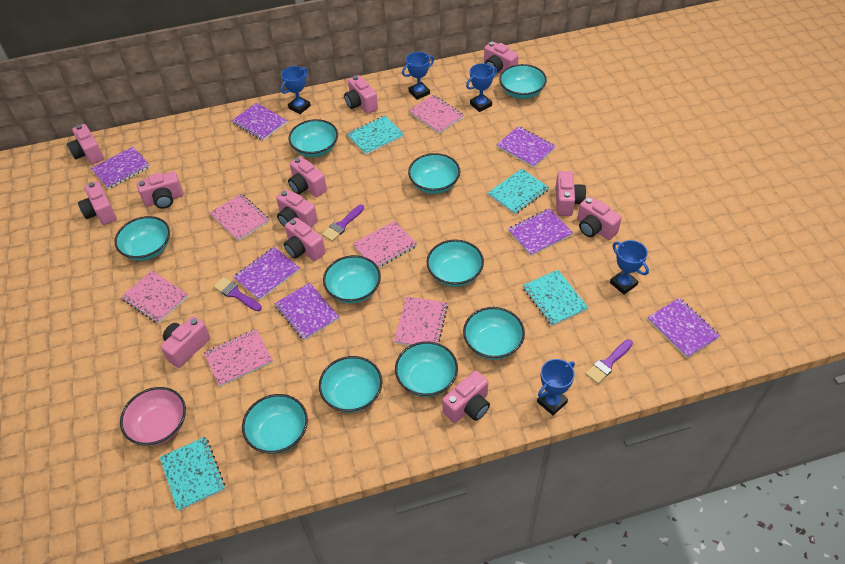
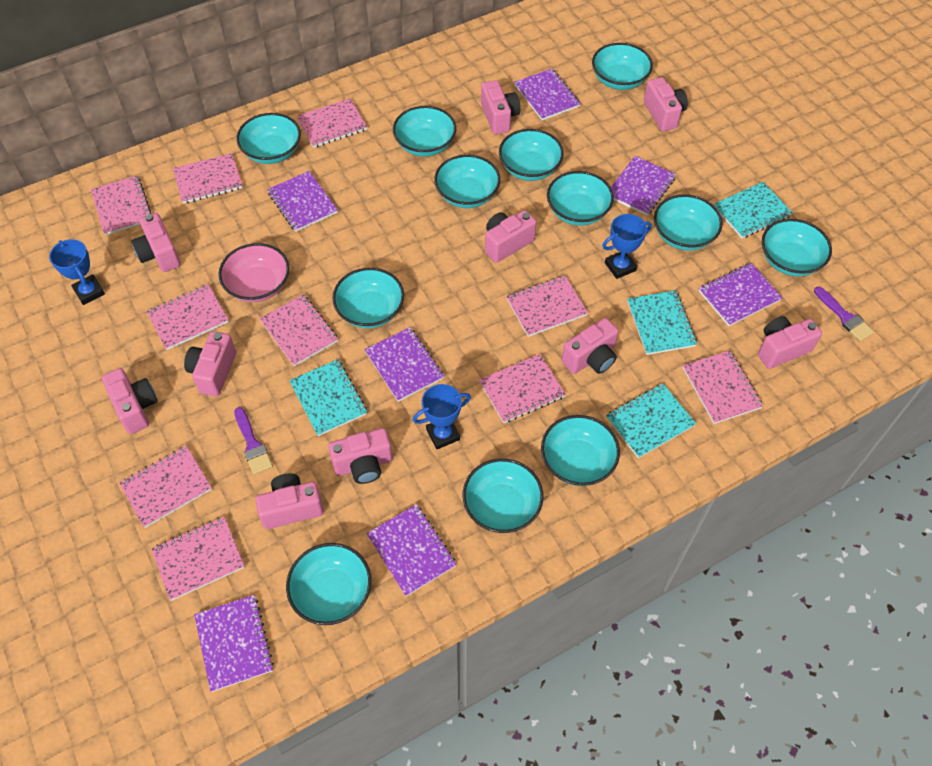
blue trophy: [281,66,311,114] [402,52,434,100] [466,63,497,112] [537,359,575,415] [610,240,649,295] = 5 -> [49,239,105,305] [413,384,471,449] [602,214,652,279] = 3
pink camera: [67,124,104,164] [78,181,117,225] [137,171,183,209] [160,316,210,368] [276,189,318,227] [284,217,325,261] [288,156,327,197] [344,75,378,114] [442,371,490,423] [484,41,519,73] [555,171,586,216] [577,196,622,240] = 12 -> [102,368,158,434] [131,213,181,272] [184,331,236,396] [255,474,324,529] [328,428,393,484] [481,80,520,135] [485,210,536,263] [562,318,618,374] [644,77,688,131] [758,316,822,369] = 10
pink notebook: [121,271,189,324] [204,329,273,387] [210,194,269,241] [352,221,417,268] [394,297,448,346] [408,95,464,134] = 6 -> [91,176,151,235] [119,446,212,528] [147,284,229,350] [151,517,245,601] [173,153,243,204] [259,294,338,366] [296,98,367,148] [479,354,566,423] [506,275,588,337] [683,350,763,424] = 10
purple brush: [213,277,262,311] [322,204,364,241] [585,339,633,384] = 3 -> [234,407,273,475] [814,286,874,342] = 2
turquoise bowl: [114,216,170,261] [242,394,308,454] [288,119,338,157] [319,356,383,413] [323,255,381,304] [395,341,458,397] [408,153,460,194] [426,239,484,287] [463,307,525,360] [499,64,547,99] = 10 -> [236,113,301,164] [286,543,371,625] [332,268,404,328] [393,106,456,157] [434,155,500,208] [463,459,544,533] [499,129,564,181] [541,415,620,486] [547,171,614,226] [592,43,653,90] [654,194,722,251] [762,219,832,276] = 12

